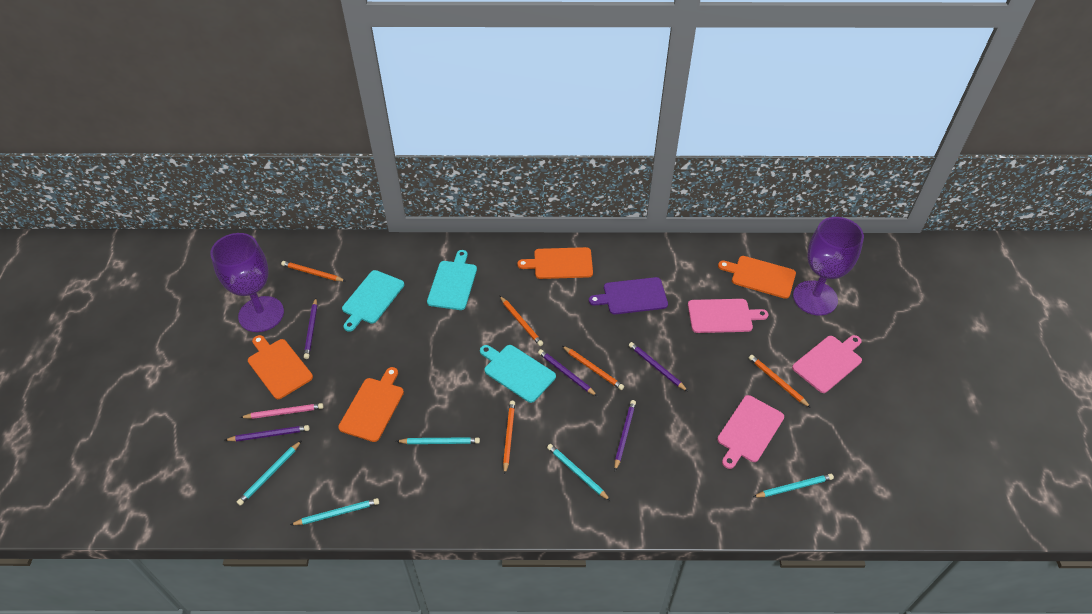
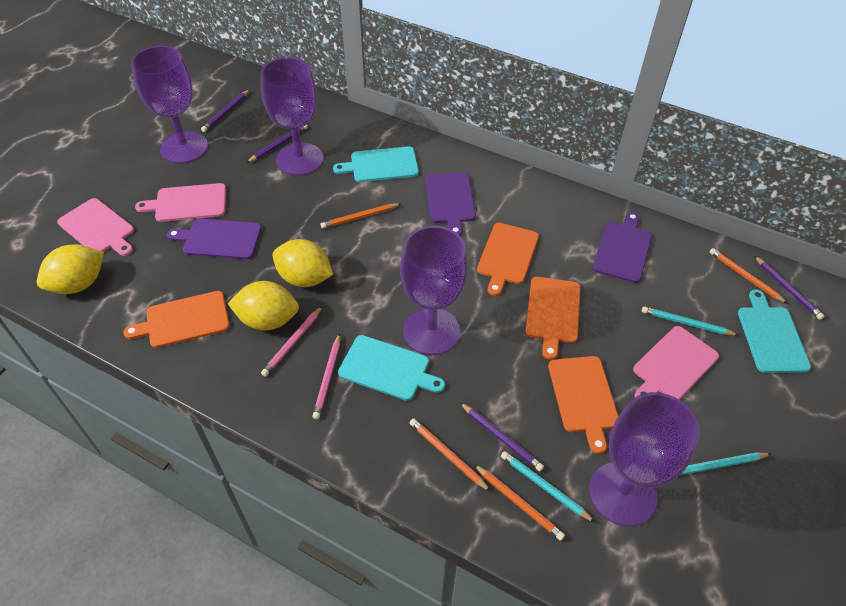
orange pencil: [281,261,345,281] [500,296,543,346] [503,401,515,474] [562,346,624,390] [749,355,811,408] = 5 -> [320,203,402,229] [410,419,491,492] [474,464,565,541] [709,248,788,304] = 4
pink pencil: [240,403,324,419] = 1 -> [261,306,322,376] [312,333,340,420] = 2
purple cutting board: [589,277,668,314] = 1 -> [167,219,262,259] [426,173,476,236] [593,212,652,283] = 3
purple goblet: [210,233,284,332] [793,217,864,315] = 2 -> [131,46,208,164] [260,57,323,176] [400,226,468,355] [589,392,700,526] = 4
purple pencil: [225,425,310,442] [304,298,317,359] [538,349,597,396] [615,400,636,471] [629,342,688,391] = 5 -> [201,89,250,132] [246,125,308,163] [460,403,544,471] [754,256,824,320] = 4
turquoise pencil: [237,440,302,506] [290,498,379,525] [396,437,480,444] [547,444,611,501] [753,474,834,497] = 5 -> [501,451,596,523] [642,306,738,335] [681,452,771,475] = 3
yellow lemon: none = 0 -> [37,244,104,294] [228,281,299,330] [272,239,333,287] = 3

